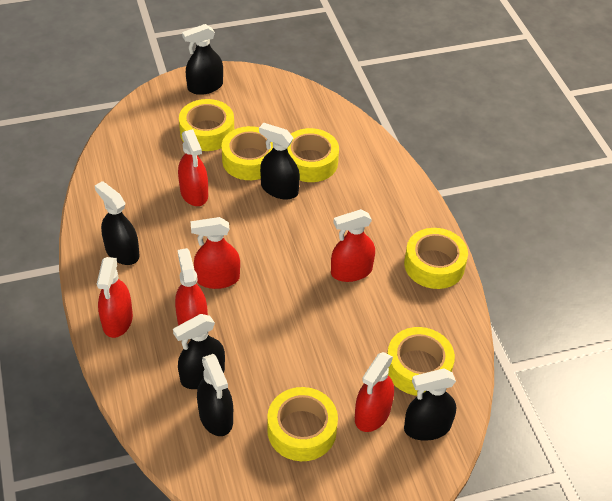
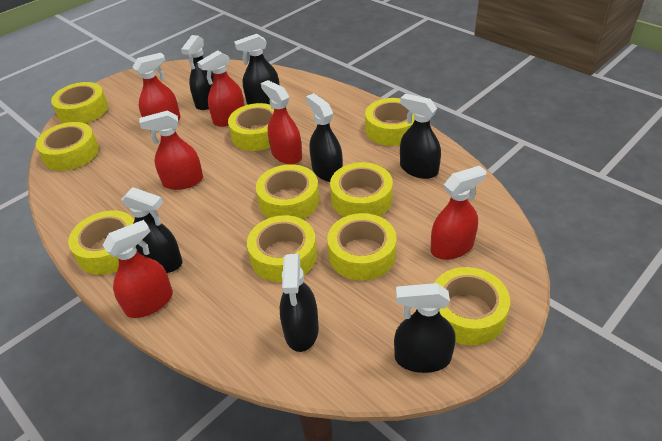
black spray bottle: [95,181,140,265] [173,314,225,389] [182,24,223,95] [197,354,233,436] [259,123,300,199] [404,368,456,441] = 6 -> [121,187,182,273] [181,35,214,110] [234,34,280,105] [280,254,319,352] [306,93,343,182] [394,283,456,373] [400,94,441,179] = 7
yellow tape: [179,99,234,151] [222,126,273,180] [267,387,338,461] [287,128,339,182] [387,327,455,396] [404,228,468,289] = 6 -> [36,122,99,171] [51,82,108,123] [68,211,134,275] [228,103,274,151] [247,215,317,282] [256,164,319,219] [327,213,397,280] [330,162,393,217] [365,98,415,146] [434,267,510,345] = 10

